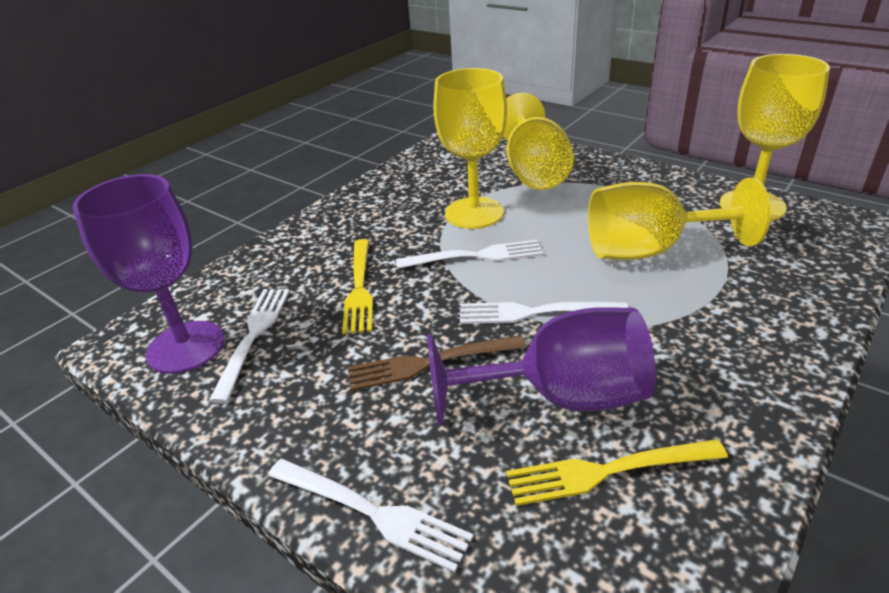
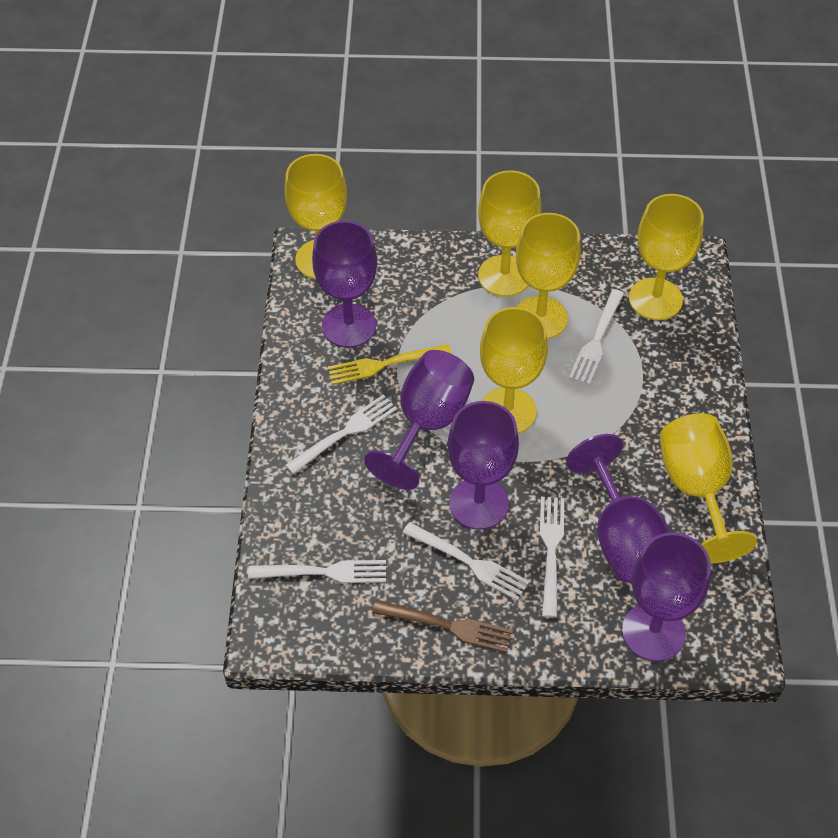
purple goblet: [73,174,224,374] [427,307,656,426] = 2 -> [312,221,377,348] [364,350,474,490] [447,401,519,530] [566,434,671,583] [622,532,711,661] = 5
white fork: [209,289,290,404] [268,459,474,573] [396,240,544,269] [460,302,628,324] = 4 -> [248,560,386,583] [285,395,397,474] [402,522,529,601] [540,497,564,618] [569,289,624,385] = 5
yellow fork: [342,239,373,334] [506,439,728,506] = 2 -> [328,345,452,385] = 1
yellow goblet: [433,68,507,229] [503,93,574,190] [588,178,771,260] [720,54,830,221] = 4 -> [285,154,347,279] [478,170,541,297] [480,307,548,434] [516,213,581,339] [629,194,704,320] [660,413,757,563] = 6

